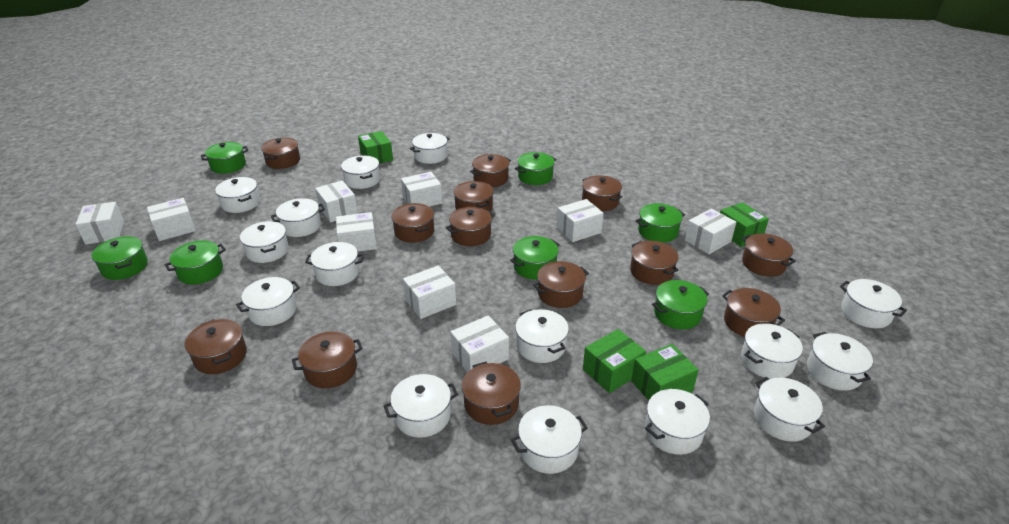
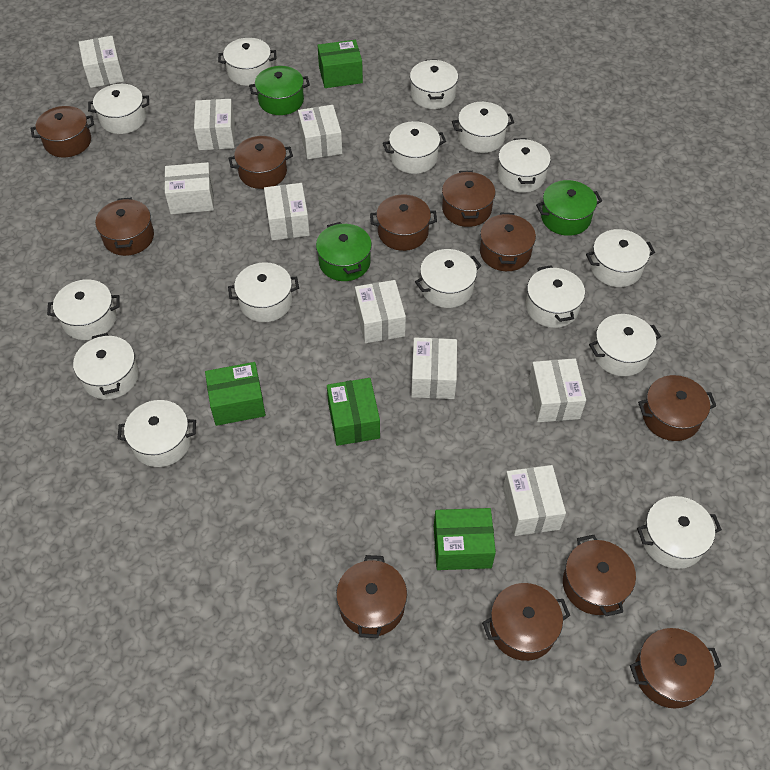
brown pot: [185,319,247,374] [261,138,300,169] [292,331,363,388] [391,203,434,243] [446,207,495,246] [454,181,494,212] [462,362,521,425] [470,154,511,187] [533,261,589,308] [582,175,622,211] [630,241,679,285] [722,288,785,337] [742,233,796,277] = 13 -> [30,106,94,157] [95,198,154,256] [229,136,293,189] [336,555,407,638] [370,194,437,251] [442,171,495,227] [480,213,536,271] [482,583,570,661] [563,535,636,616] [630,628,721,708] [638,375,716,441] = 11
green pot: [92,236,148,280] [164,240,226,285] [201,142,248,174] [510,236,560,280] [515,152,557,185] [635,203,685,243] [652,280,709,329] = 7 -> [249,66,310,115] [316,222,372,281] [536,180,602,236] = 3

